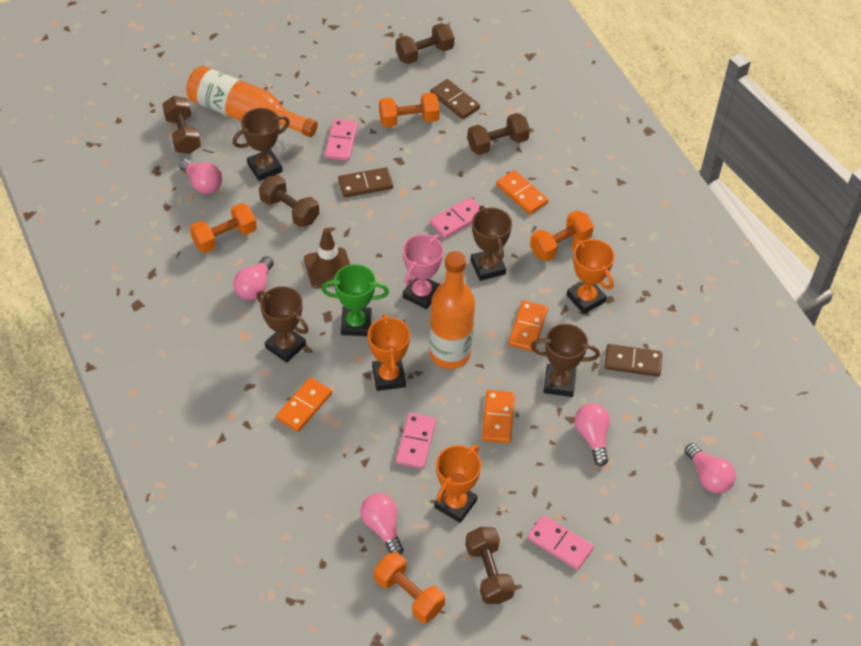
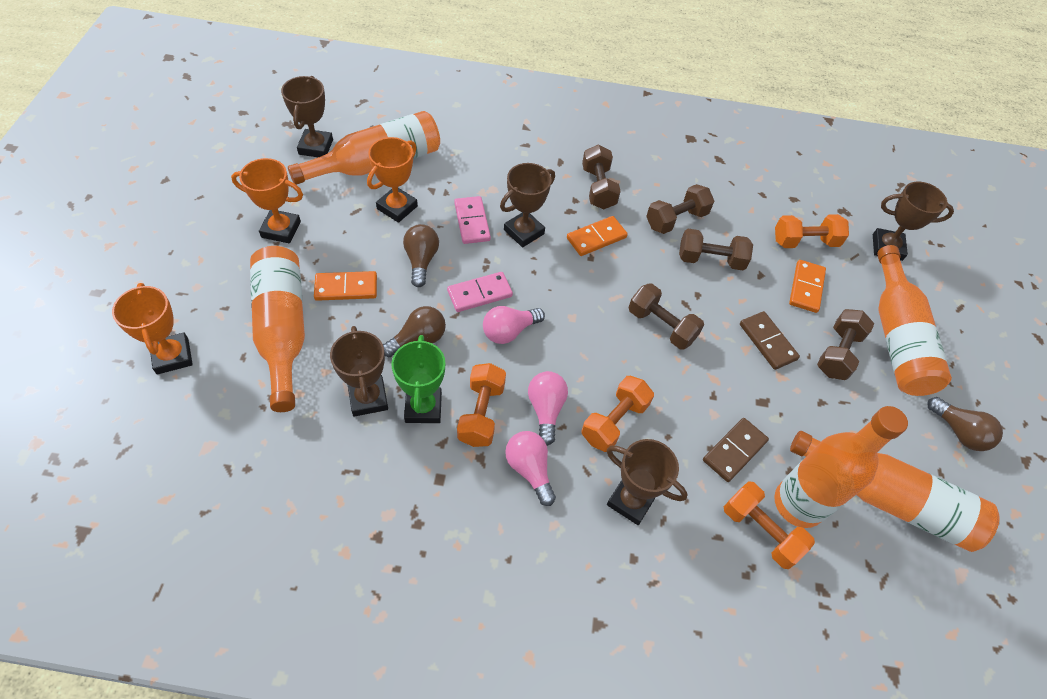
brown domino: [338,167,393,197] [430,79,480,119] [604,344,662,377] = 3 -> [703,418,769,482] [740,311,800,370] = 2
brown light bulb: none = 0 -> [383,306,446,357] [403,224,439,287] [927,397,1003,451] = 3
brown traffic cone: [304,228,350,289] = 1 -> none = 0
brown trophy: [233,108,290,181] [257,286,309,363] [471,206,512,281] [530,324,600,397] = 4 -> [281,76,333,157] [330,326,388,417] [500,163,555,247] [607,439,688,525] [873,181,954,261] = 5
orange bottle: [186,66,318,137] [429,251,475,369] = 2 -> [250,246,305,412] [288,111,440,185] [774,406,908,528] [790,431,1000,552] [877,245,952,396] = 5
orange domino: [276,377,332,432] [482,390,515,443] [496,170,548,214] [508,300,548,351] = 4 -> [314,271,377,301] [567,216,628,256] [789,260,826,313] = 3
pink domino: [325,119,358,161] [396,413,436,469] [430,197,480,238] [527,515,594,570] = 4 -> [447,272,513,312] [454,196,491,244] = 2
pink light bulb: [179,159,222,194] [233,256,274,300] [360,493,403,555] [574,403,610,466] [685,443,736,493] = 5 -> [483,306,545,344] [505,431,556,506] [528,371,568,446] = 3
pink trophy: [403,234,443,309] = 1 -> none = 0

